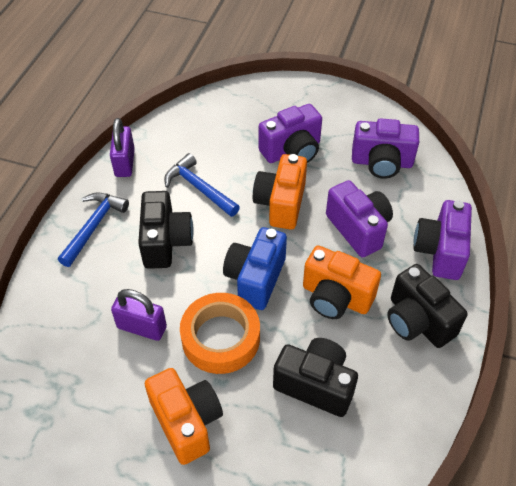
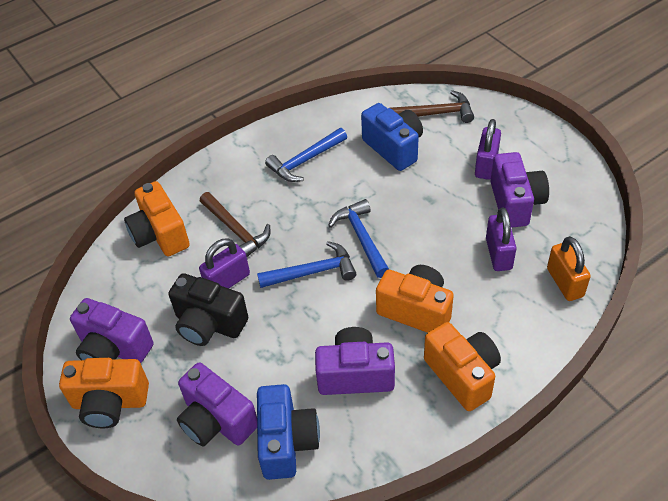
black camera: [138,191,194,269] [273,338,358,417] [387,264,468,348] = 3 -> [168,273,248,346] = 1
blue camera: [223,227,287,310] = 1 -> [257,384,320,480] [361,103,423,171] = 2
blue hammer: [58,192,129,267] [164,153,240,217] = 2 -> [257,241,356,288] [265,128,347,182] [328,199,389,278] = 3
brown hammer: none = 0 -> [200,192,271,257] [391,90,474,123] = 2
orange camera: [145,368,223,465] [253,154,307,230] [303,246,381,319] = 3 -> [59,358,149,428] [124,181,190,256] [376,265,454,333] [424,322,501,411] = 4
orange padlock: none = 0 -> [547,236,591,301] = 1
orange tape: [180,293,260,374] = 1 -> none = 0
purple padlock: [110,118,135,177] [111,289,167,341] = 2 -> [199,238,250,288] [475,119,501,180] [486,207,517,271] = 3

